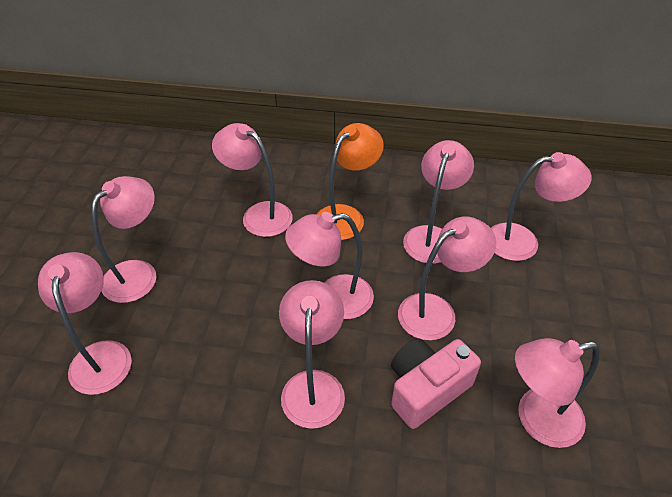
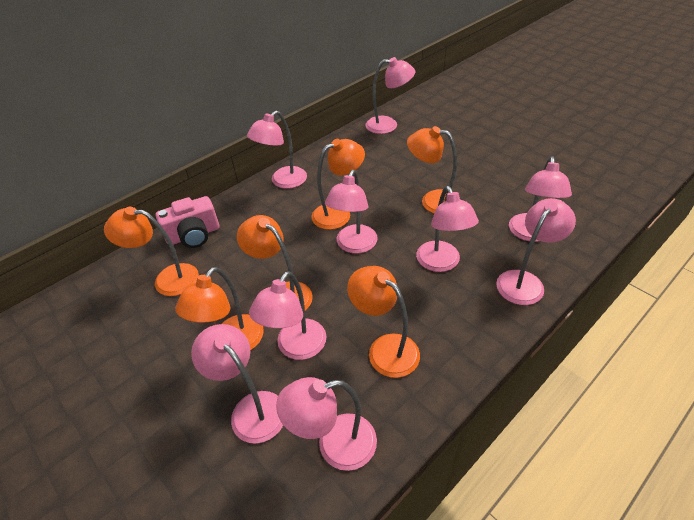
orange lamp: [317,123,384,240] = 1 -> [104,207,199,296] [175,267,264,350] [237,215,313,311] [311,139,365,230] [347,266,420,378] [407,126,457,213] = 6

